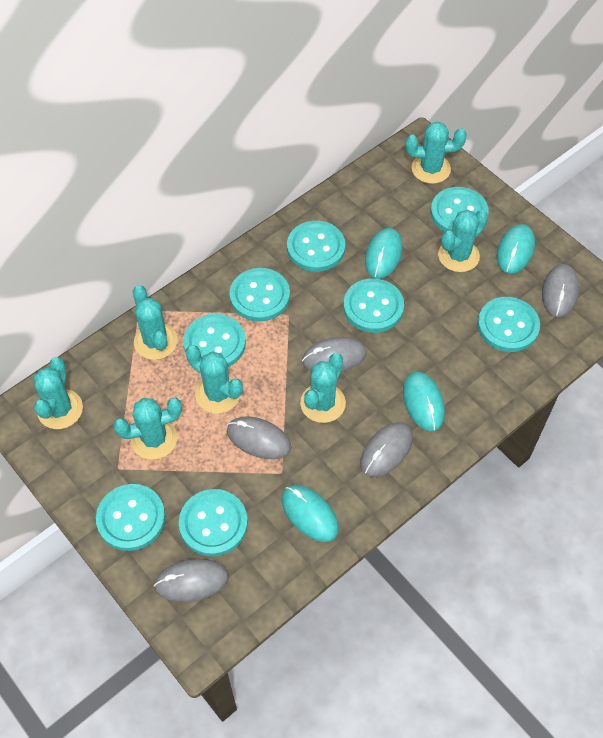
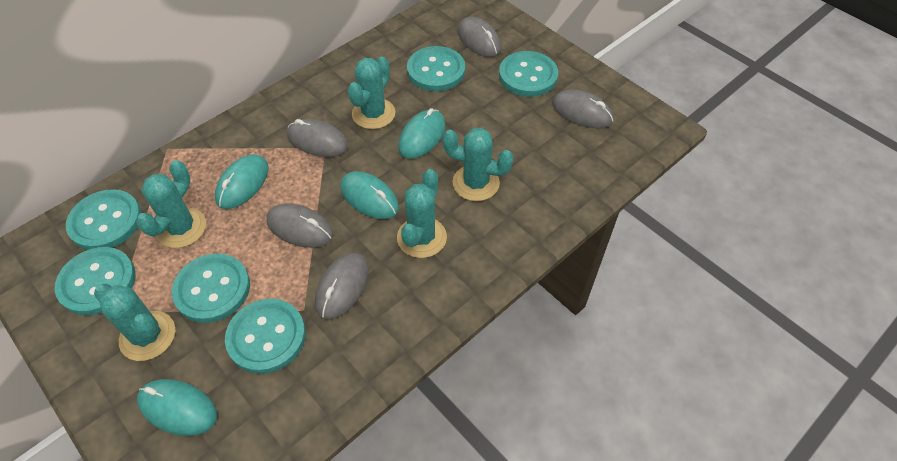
turquoise button: [96,484,165,551] [179,489,248,556] [183,314,246,367] [230,268,290,322] [287,221,345,272] [343,278,404,333] [431,187,489,232] [477,297,540,352] = 8 -> [55,247,136,315] [66,189,141,250] [171,254,250,323] [225,298,306,374] [407,46,465,91] [499,51,558,97] = 6
turquoise cactus: [34,357,83,429] [113,398,182,460] [133,285,178,360] [186,345,243,414] [300,353,346,423] [406,121,467,184] [438,210,488,272] = 7 -> [94,284,175,361] [136,160,206,248] [348,57,395,129] [397,169,447,258] [442,128,514,201] = 5

